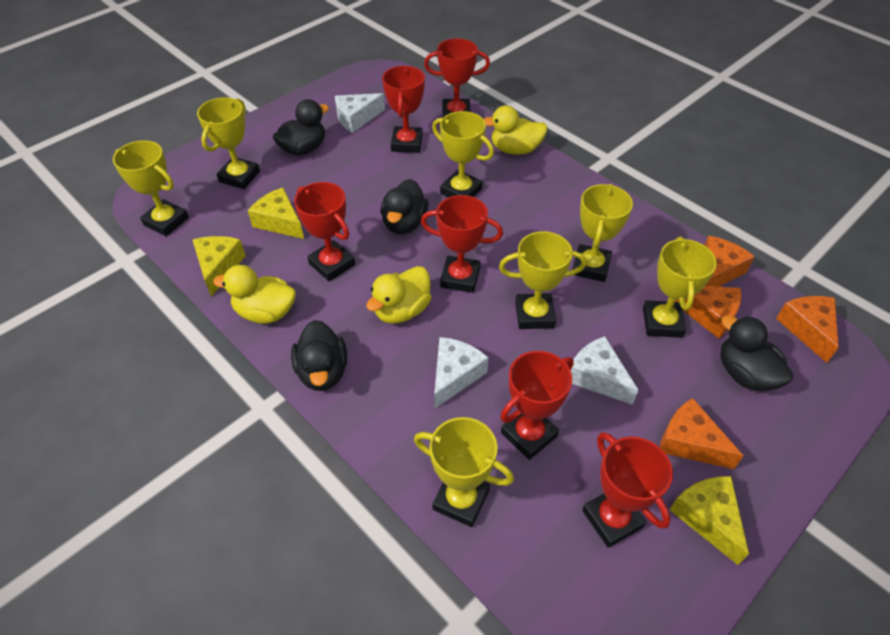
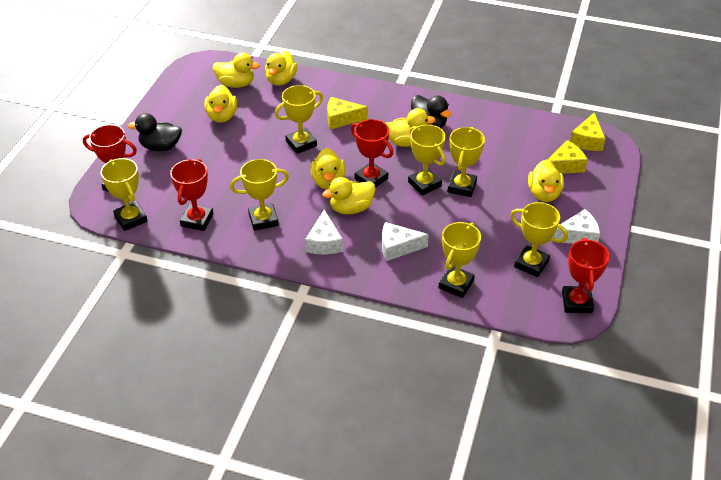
black duck: [273,99,329,156] [291,320,347,391] [381,179,428,234] [720,315,793,391] = 4 -> [127,113,182,151] [411,95,451,128] = 2
orange cheese: [660,398,744,469] [675,286,741,339] [704,236,755,287] [776,296,839,363] = 4 -> none = 0
red trophy: [294,182,355,281] [382,66,425,153] [421,195,503,293] [424,38,490,118] [500,351,574,460] [582,432,673,548] = 6 -> [83,124,137,191] [170,159,213,231] [351,119,393,188] [562,238,610,313] = 4
yellow duck: [213,265,296,324] [366,266,431,324] [484,105,548,155] = 3 -> [204,85,237,123] [213,53,260,88] [265,50,297,86] [310,148,345,189] [322,177,375,214] [386,108,436,147] [528,160,564,202] = 7

